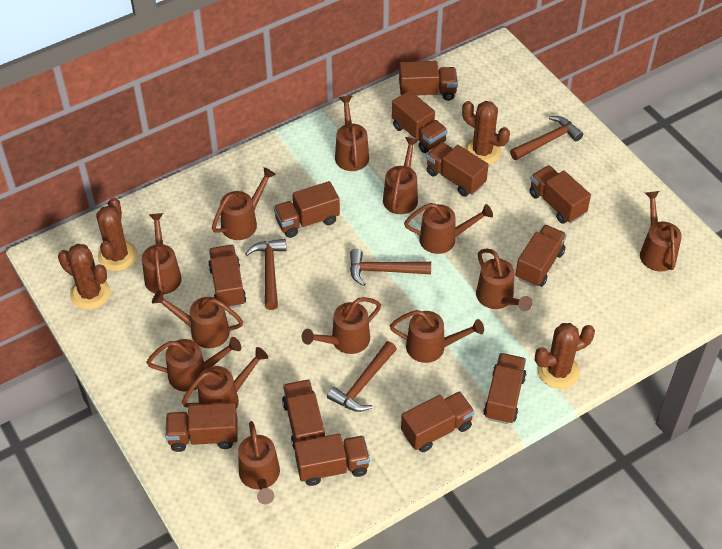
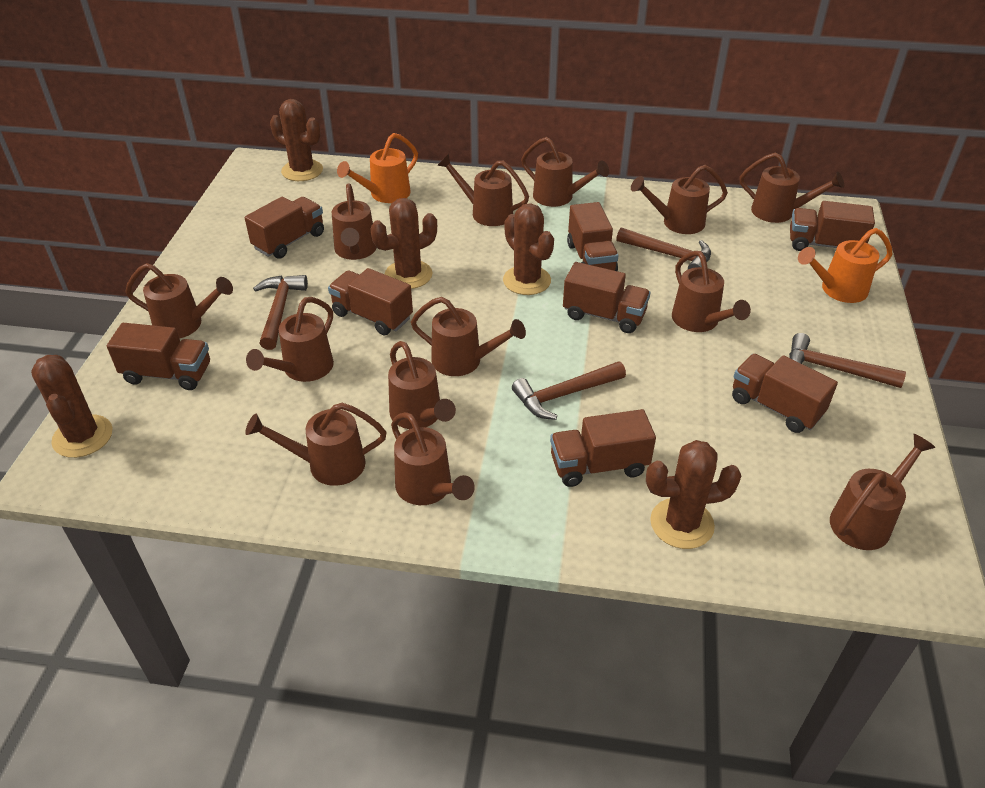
brown cactus: [58,244,111,310] [96,198,138,271] [462,101,510,165] [535,323,595,389] = 4 -> [31,355,112,458] [270,99,323,181] [370,198,437,289] [503,203,554,295] [646,440,741,549] = 5
brown truck: [166,403,238,452] [208,245,246,308] [274,181,340,238] [282,380,326,450] [294,434,370,486] [392,90,448,153] [399,61,458,101] [401,391,475,452] [426,142,489,197] [483,353,526,424] [515,225,567,287] [529,165,591,224] = 12 -> [107,323,210,390] [245,197,324,259] [328,268,413,335] [550,409,656,487] [563,262,650,333] [567,202,618,271] [732,354,838,433] [790,201,875,251] = 8
orange watering can: none = 0 -> [337,133,418,203] [798,228,892,303] = 2

